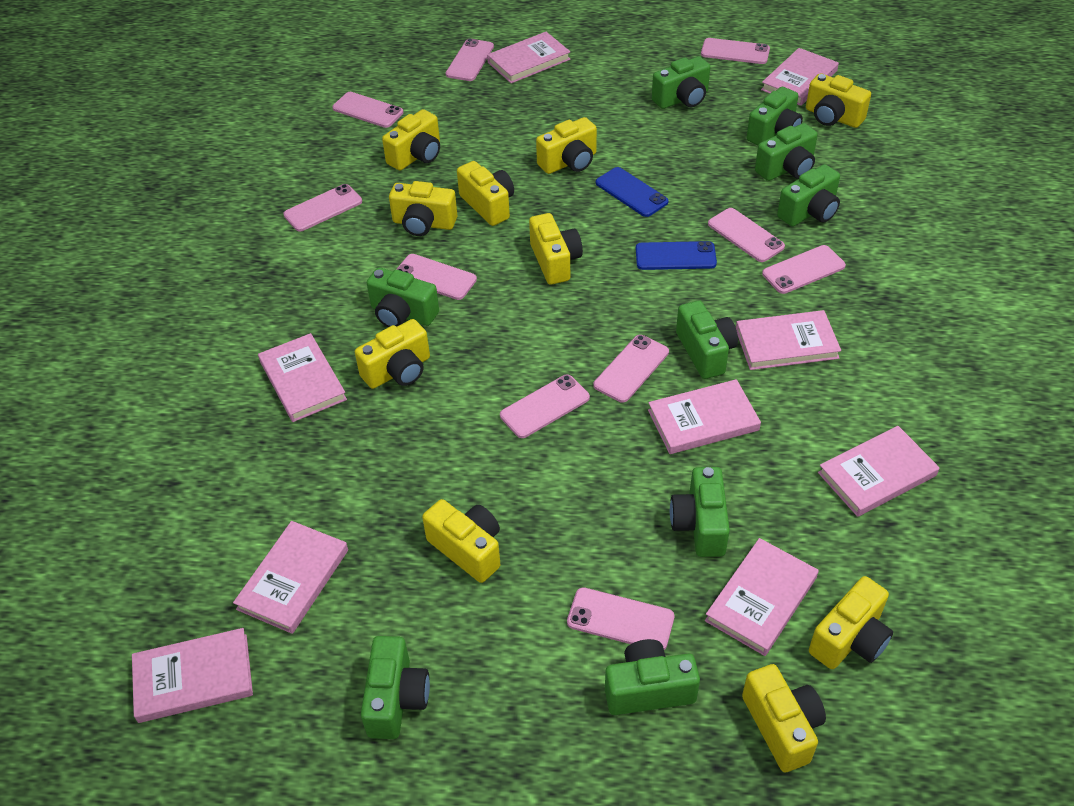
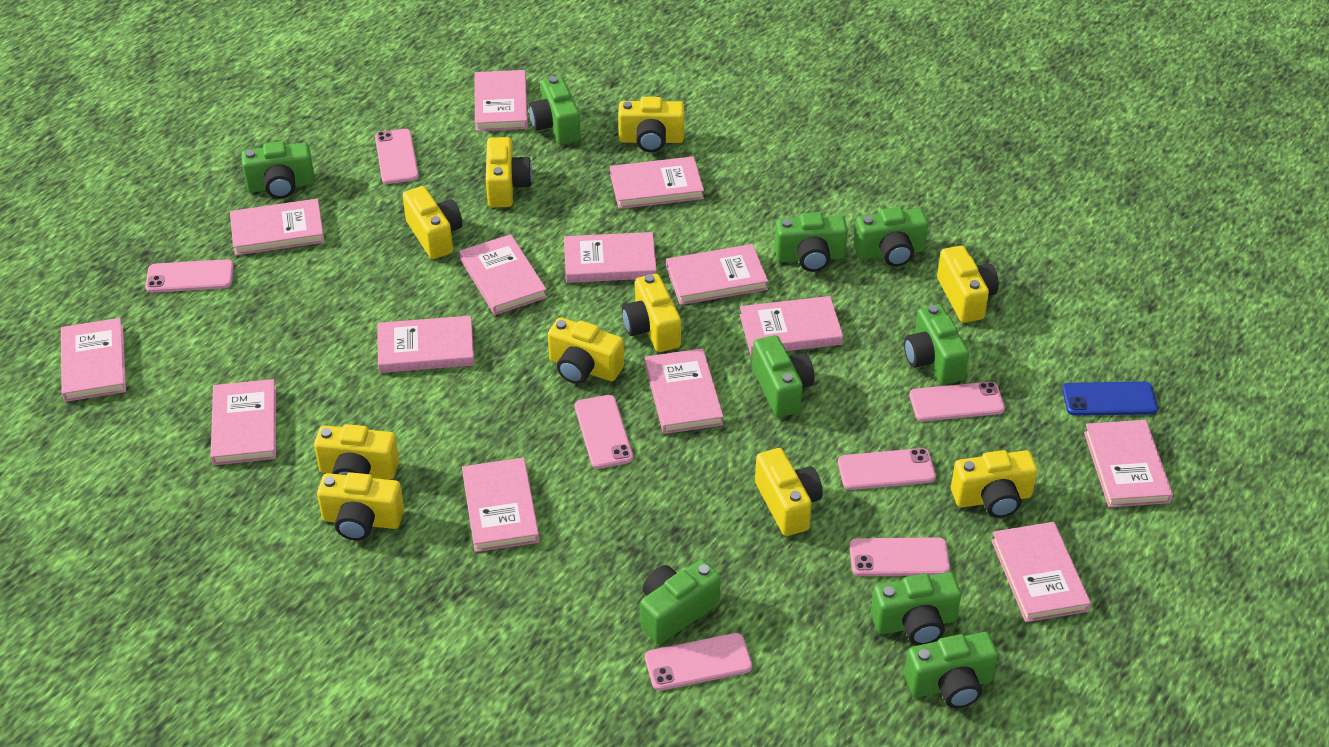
blue phone: [596,167,669,217] [636,241,717,270] = 2 -> [1062,381,1158,416] = 1
pink book: [132,628,253,723] [233,521,348,634] [258,333,347,422] [487,32,570,83] [648,379,761,454] [705,538,819,656] [736,310,841,370] [761,48,839,106] [818,426,940,517] = 9 -> [61,318,126,402] [211,379,276,465] [230,199,325,256] [377,316,474,373] [459,234,547,315] [462,458,539,552] [474,70,528,131] [564,232,657,283] [610,156,704,209] [645,348,724,434] [666,244,768,305] [740,296,843,355] [991,522,1091,622] [1084,420,1173,507] = 14
pink phone: [283,184,362,232] [332,92,403,128] [397,254,477,300] [446,38,494,81] [500,375,590,438] [567,587,674,650] [593,335,669,403] [701,38,770,64] [708,208,785,262] [762,245,846,294] = 10 -> [145,259,234,293] [375,129,419,184] [575,395,633,469] [645,633,752,691] [838,448,936,490] [849,537,950,576] [909,382,1005,421] = 7

